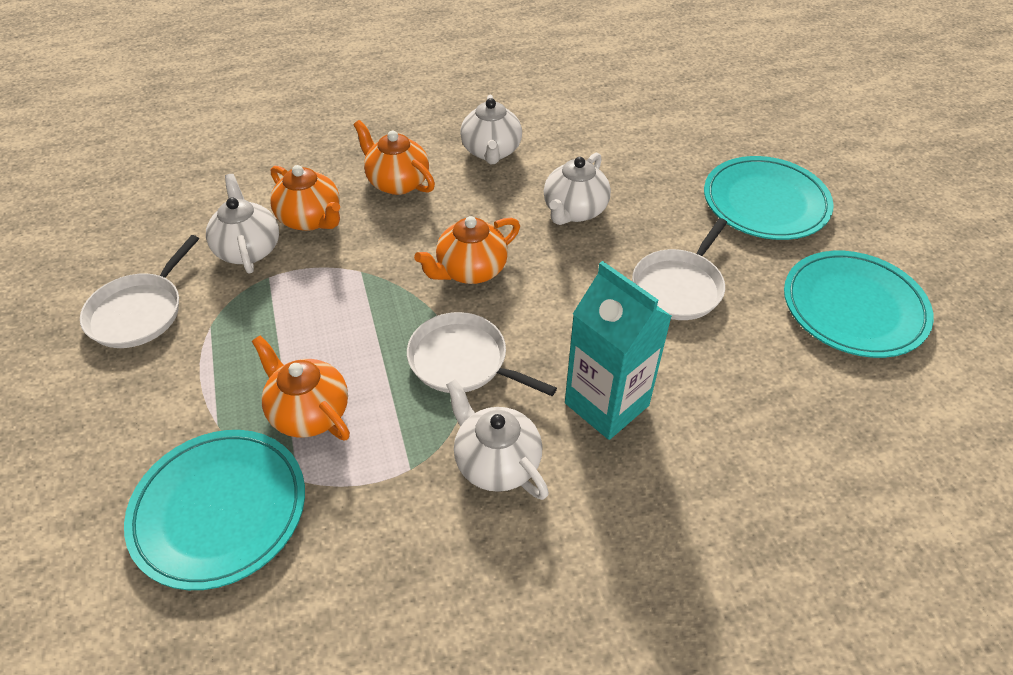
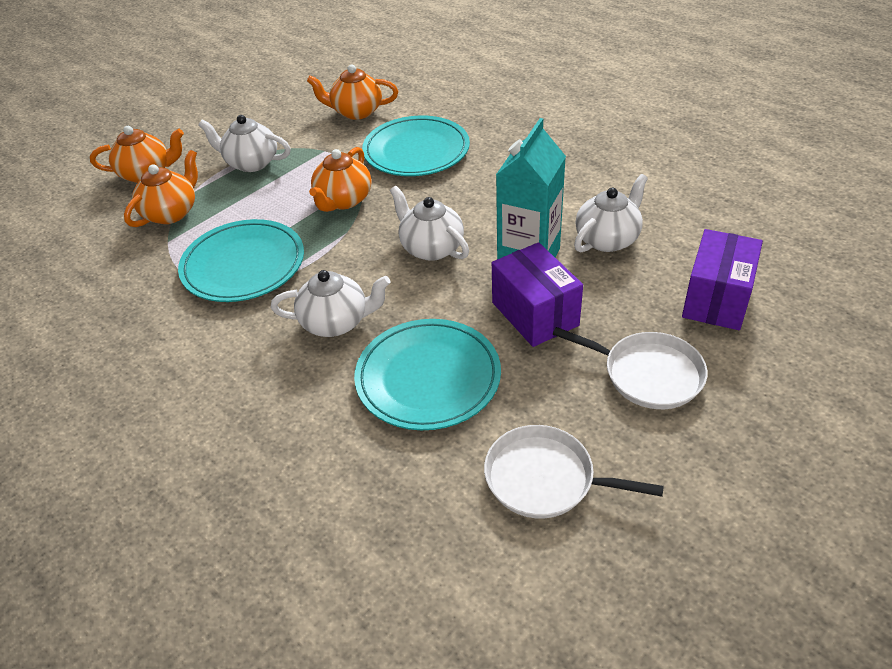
purple box: none = 0 -> [492,242,583,347] [682,229,763,330] = 2
white pan: [80,235,199,348] [407,312,557,396] [632,218,727,320] = 3 -> [484,425,664,518] [553,327,707,409] = 2

